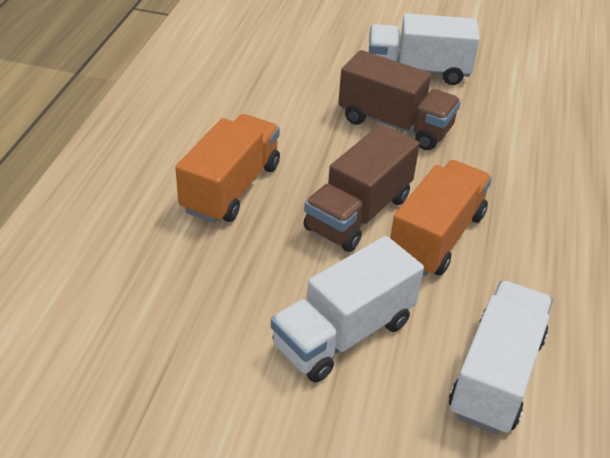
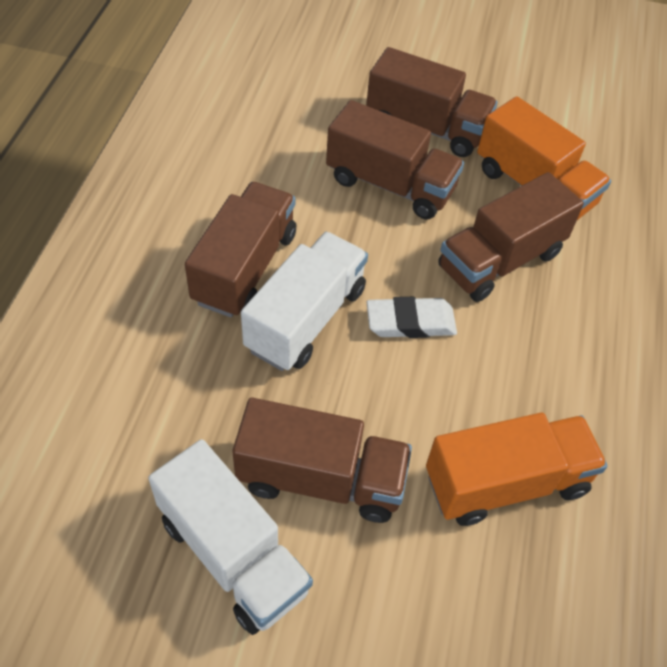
brown truck: [303,124,420,252] [338,50,461,150] = 2 -> [185,182,296,317] [232,397,412,523] [326,100,464,220] [366,47,498,157] [438,172,584,302] = 5
white eraser: none = 0 -> [366,297,457,338] = 1
white truck: [271,236,424,382] [369,13,480,85] [449,281,553,435] = 3 -> [148,439,313,635] [241,232,368,371] = 2

